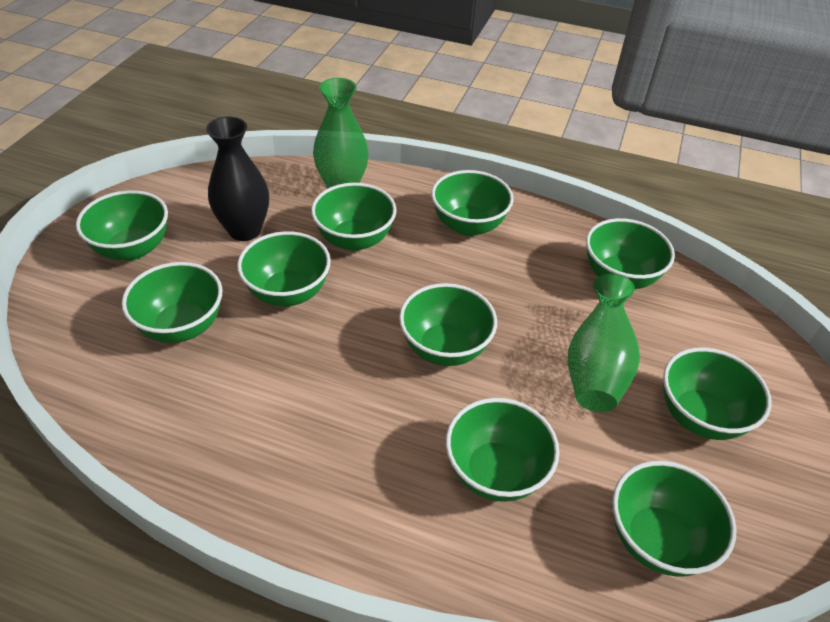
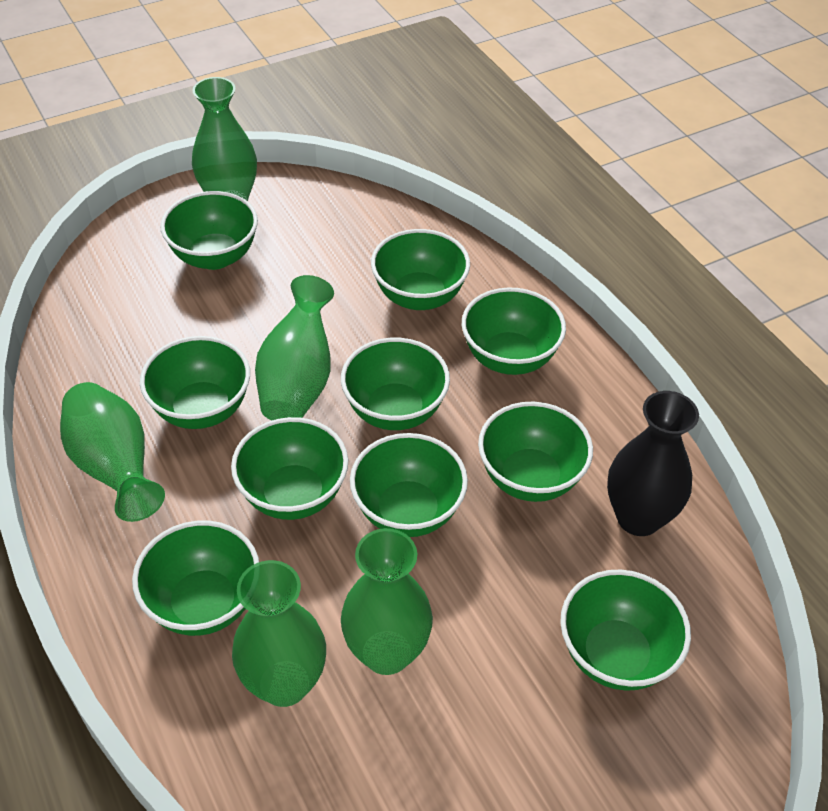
green vase: [313,78,369,189] [568,274,640,412] = 2 -> [60,382,165,522] [192,77,257,201] [232,560,326,707] [255,275,334,421] [341,528,433,675] = 5

